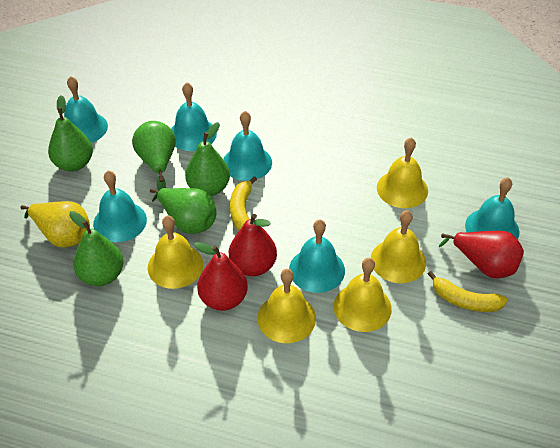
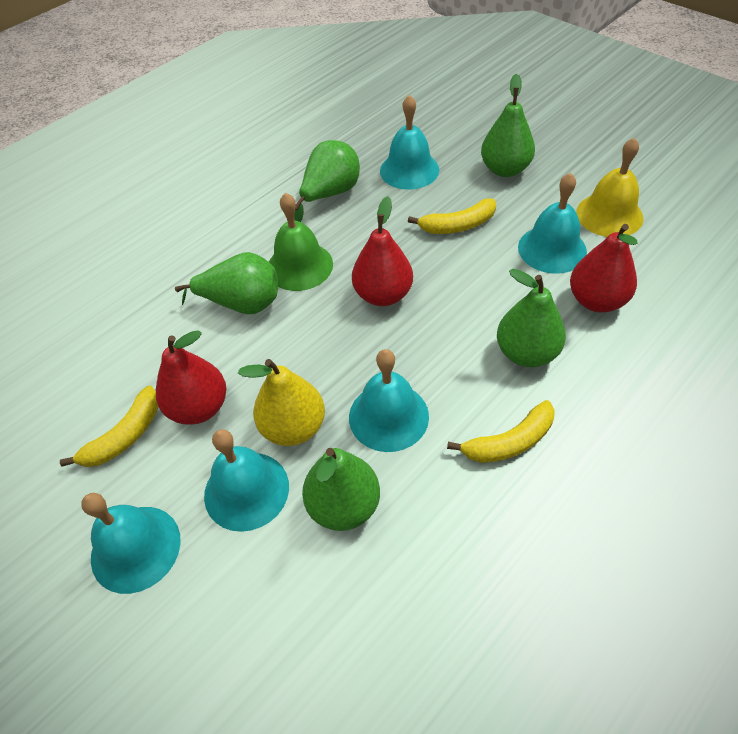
green bell: none = 0 -> [269,193,333,291] = 1
turquoise bell: [64,76,108,143] [93,170,147,242] [171,83,217,151] [223,111,272,181] [289,220,345,293] [465,177,519,240] = 6 -> [81,493,181,594] [204,429,289,532] [349,349,429,452] [380,95,439,190] [518,173,587,274] = 5
yellow banana: [230,176,257,231] [428,271,508,312] = 2 -> [60,386,158,467] [408,198,496,234] [447,400,555,463] = 3
yellow bell: [148,216,203,289] [257,269,316,343] [334,258,392,332] [371,210,426,283] [377,138,428,208] = 5 -> [576,138,643,237] = 1

